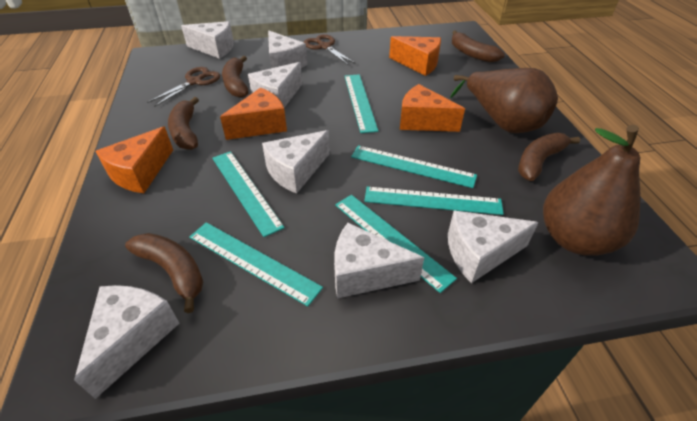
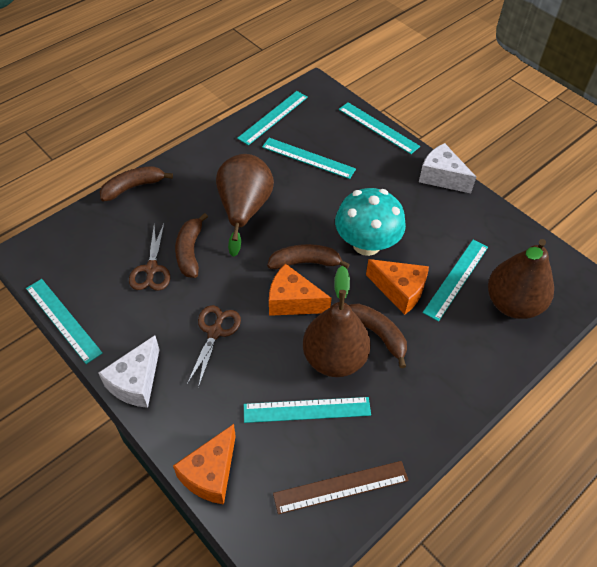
brown banana: [125,233,203,313] [168,97,199,150] [222,56,249,98] [452,31,505,63] [518,133,580,181] = 5 -> [100,166,173,201] [175,213,208,278] [267,244,350,270] [349,303,407,368] = 4
brown pear: [450,68,558,133] [543,125,640,256] = 2 -> [216,154,274,257] [303,266,371,377] [488,239,554,319] = 3
brown ruler: none = 0 -> [273,461,409,514] = 1
orange cheese: [95,127,173,193] [220,87,287,140] [389,36,441,76] [400,84,465,132] = 4 -> [173,424,236,505] [269,264,331,316] [366,259,429,315] = 3
turquoise mushroom: none = 0 -> [335,188,406,256] = 1
white cheese: [74,285,180,399] [181,21,234,59] [248,62,302,108] [262,130,330,194] [268,31,307,68] [334,223,424,298] [448,210,539,283] = 7 -> [98,335,160,408] [419,143,476,193] = 2

